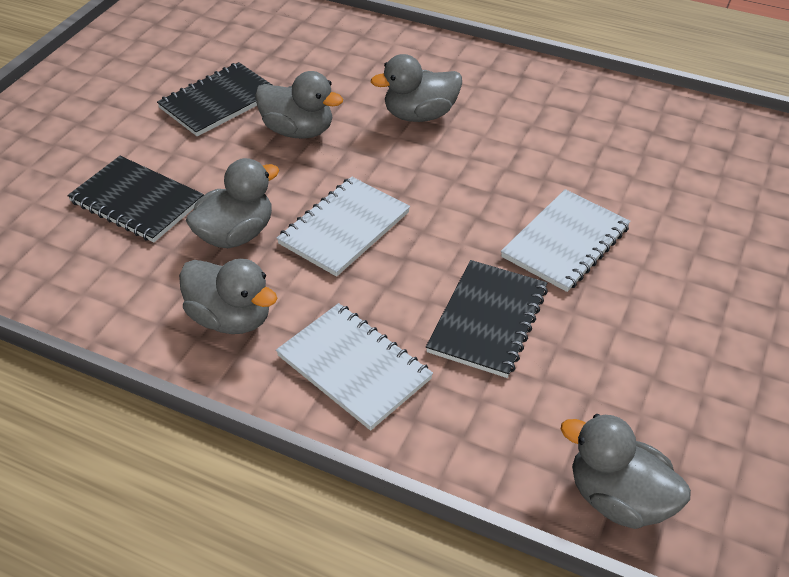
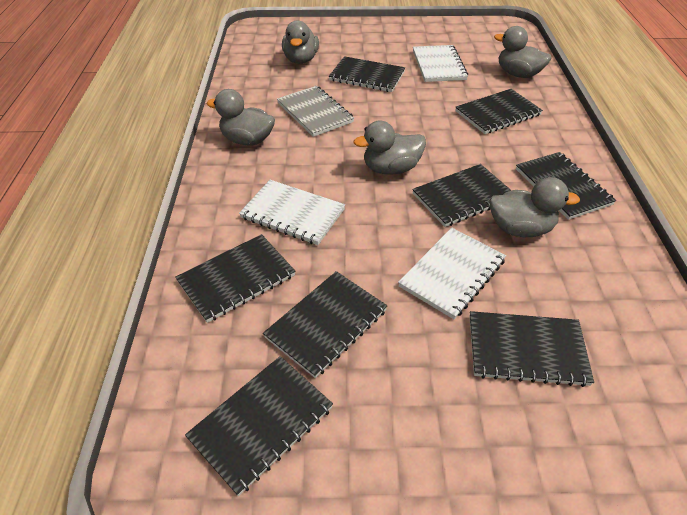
black notebook: [67,156,204,242] [157,62,274,136] [426,260,548,378] = 3 -> [175,234,295,323] [185,356,333,496] [263,271,387,378] [329,56,405,92] [412,164,512,227] [455,89,543,134] [469,311,594,387] [516,152,616,220] = 8
grey notebook: none = 0 -> [277,86,354,137] = 1

